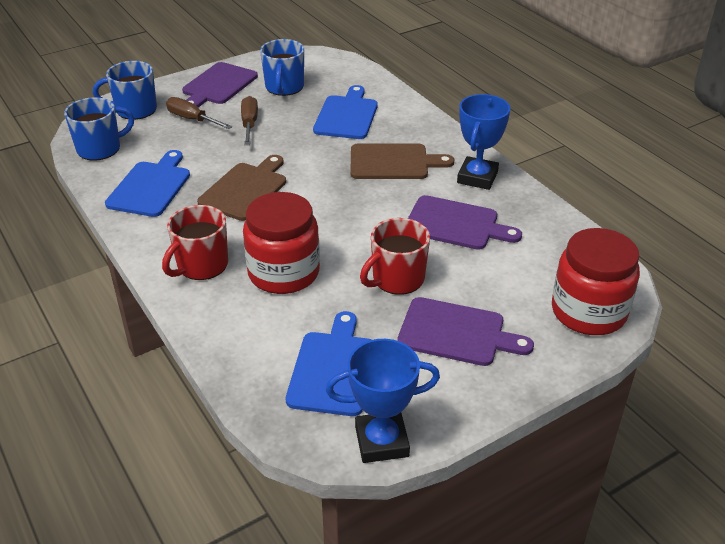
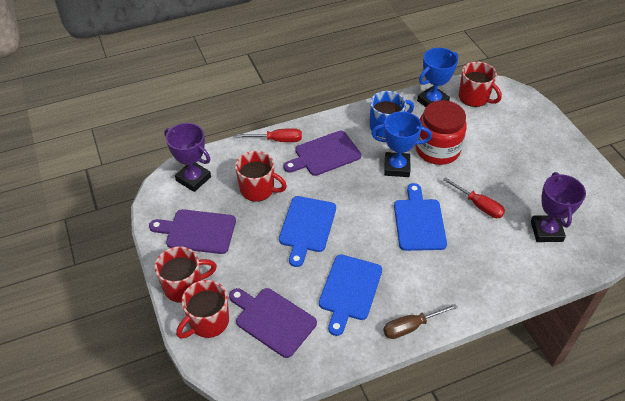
blue mug: [64,97,134,161] [93,61,157,120] [260,39,304,96] = 3 -> [370,91,414,138] = 1
brown cutting board: [197,155,286,221] [350,143,454,179] = 2 -> none = 0
brown screwdriver: [166,97,233,129] [241,96,258,145] = 2 -> [383,304,458,339] = 1
purple trophy: none = 0 -> [164,123,211,192] [531,172,586,242] = 2
red jar: [243,192,320,294] [552,228,640,335] = 2 -> [415,100,467,165] = 1
red mug: [162,205,228,280] [360,218,430,295] = 2 -> [155,247,217,303] [176,280,229,338] [235,151,287,202] [459,62,502,107] = 4
red screwdriver: none = 0 -> [237,128,302,142] [443,177,505,218] = 2

